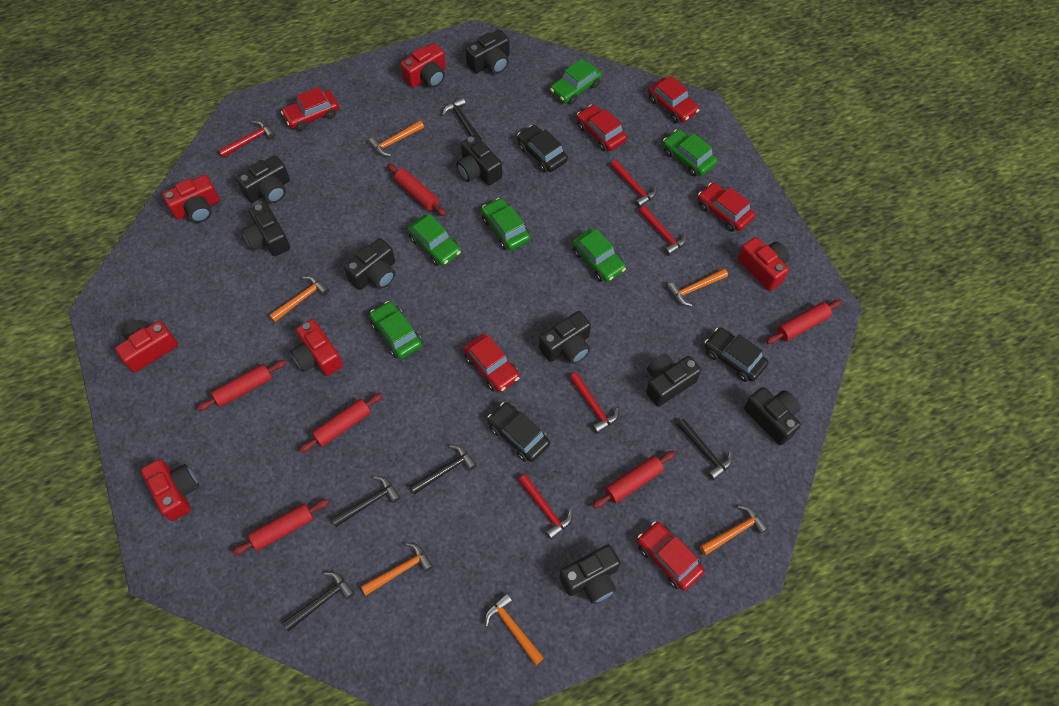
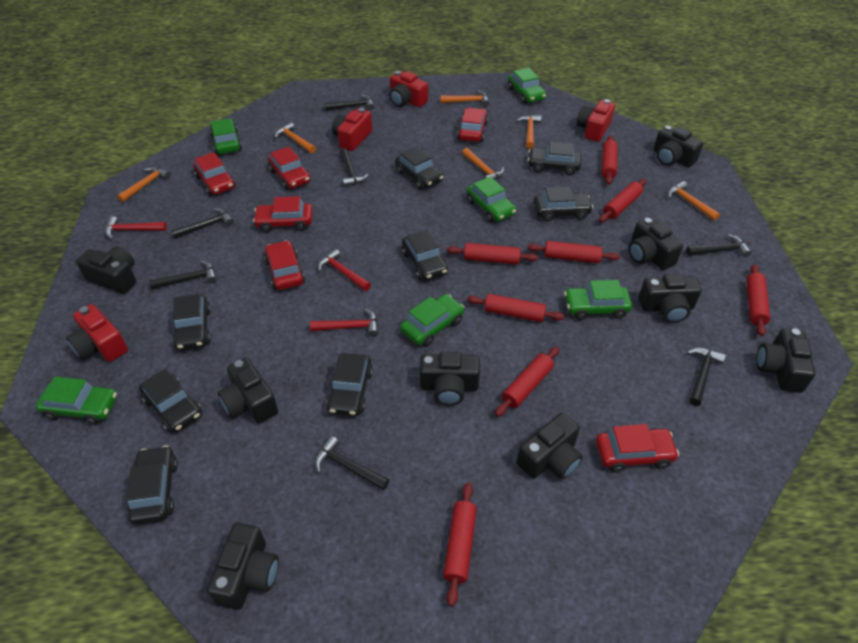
black car: [487,402,550,462] [517,125,568,173] [704,327,768,382] = 3 -> [126,446,178,525] [139,369,202,433] [172,294,211,350] [326,353,373,416] [395,147,444,190] [402,230,448,281] [528,142,581,175] [533,186,593,222] = 8
black hammer: [283,572,355,632] [331,476,401,527] [410,445,477,495] [442,97,482,140] [677,419,732,480] = 5 -> [149,260,217,290] [171,208,234,239] [315,436,389,490] [324,94,375,111] [340,148,369,187] [686,234,752,257] [687,348,726,406] = 7
red camera: [115,320,178,373] [141,459,199,521] [163,175,220,223] [290,319,343,376] [400,43,446,88] [738,237,789,291] = 6 -> [66,304,128,362] [332,108,372,151] [389,71,428,107] [577,99,615,142] = 4
red hammer: [218,121,276,158] [518,474,572,540] [569,373,619,434] [610,160,657,208] [638,206,687,256] = 5 -> [105,216,167,239] [310,309,378,337] [318,249,371,291] = 3
red rolling pin: [197,360,286,411] [232,499,329,555] [299,393,383,453] [387,163,446,216] [593,451,675,508] [766,300,842,344] = 6 -> [443,482,477,607] [447,243,538,265] [467,294,565,322] [495,347,559,417] [527,241,620,263] [599,179,646,222] [602,136,618,185] [746,264,770,336] = 8

